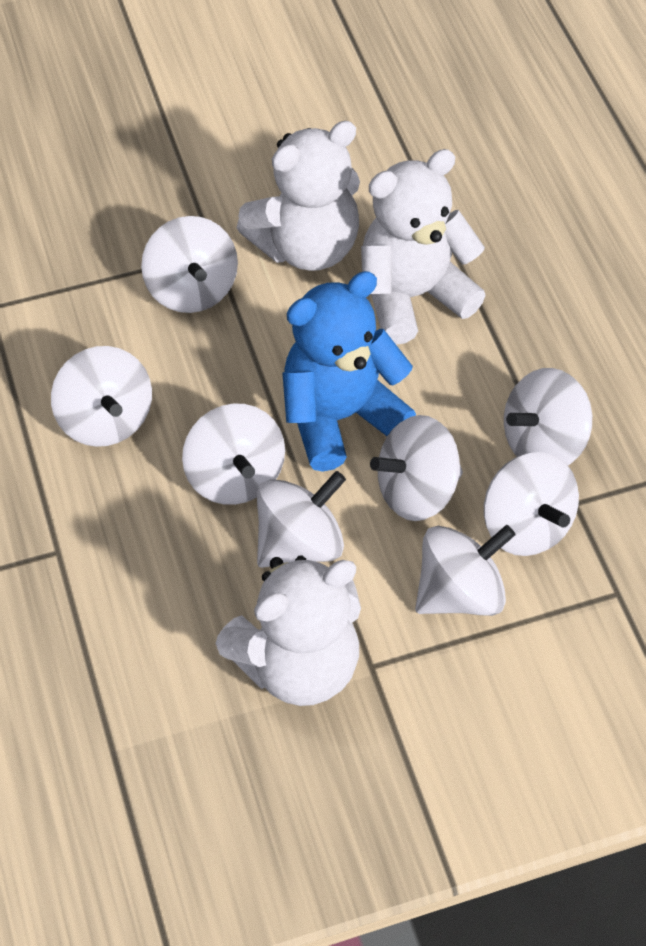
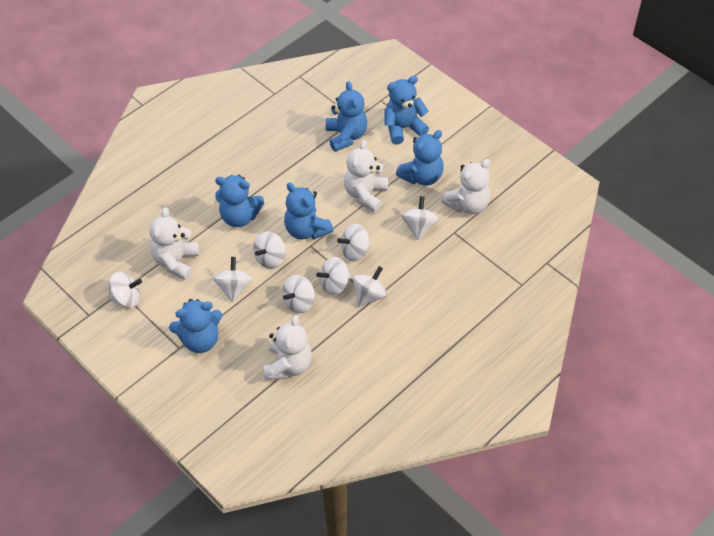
blue teddy bear: [282,271,416,472] = 1 -> [169,299,222,353] [215,175,264,227] [284,183,333,240] [326,81,367,152] [384,76,429,144] [396,130,444,186] = 6
white teddy bear: [215,555,361,706] [237,121,360,271] [361,149,486,345] = 3 -> [149,207,200,280] [264,315,312,380] [344,140,388,212] [441,159,491,214] = 4

